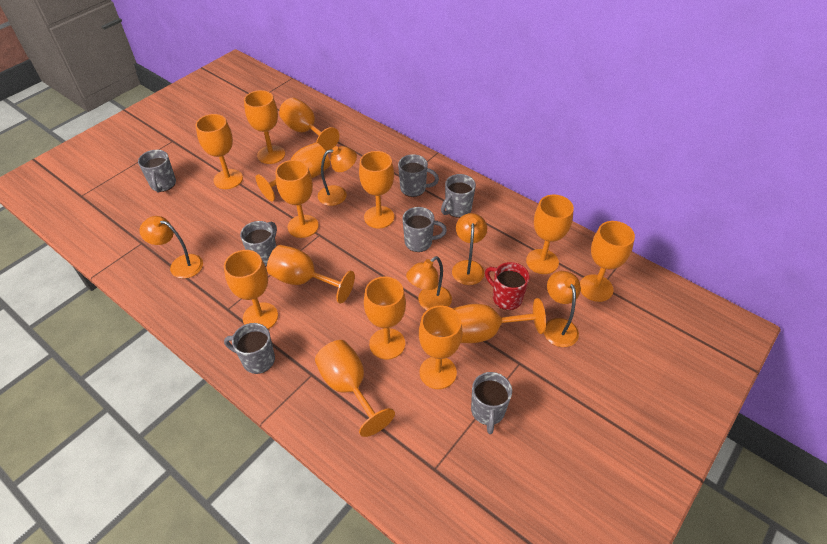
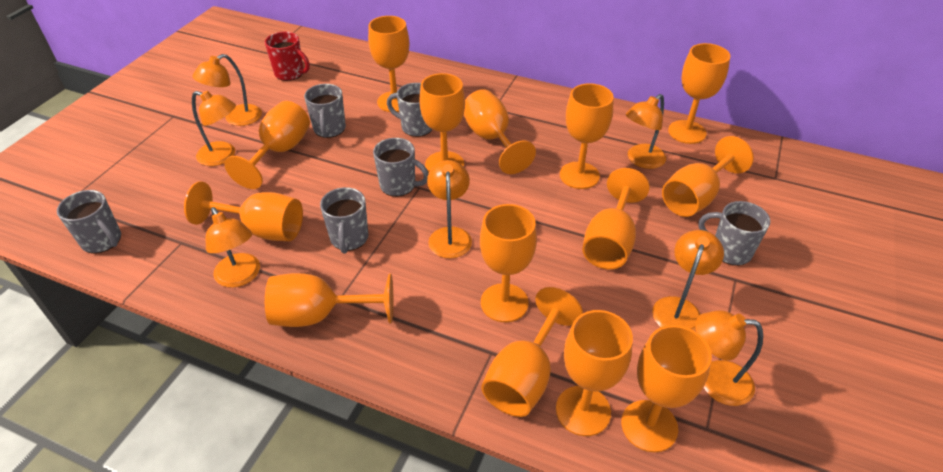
grey mug: [138,150,176,193] [224,323,275,374] [240,221,277,267] [398,154,439,197] [403,207,447,252] [441,174,476,218] [471,372,512,434] = 7 -> [57,190,121,253] [304,84,346,138] [320,187,368,254] [373,138,429,197] [387,83,432,137] [698,201,770,266] = 6
orange lamp: [139,216,203,279] [318,146,357,206] [406,256,452,310] [452,213,487,285] [544,271,581,347] = 5 -> [192,91,236,166] [193,54,262,126] [206,207,260,288] [427,160,472,259] [626,94,666,169] [652,230,724,331] [695,310,763,406] = 7

